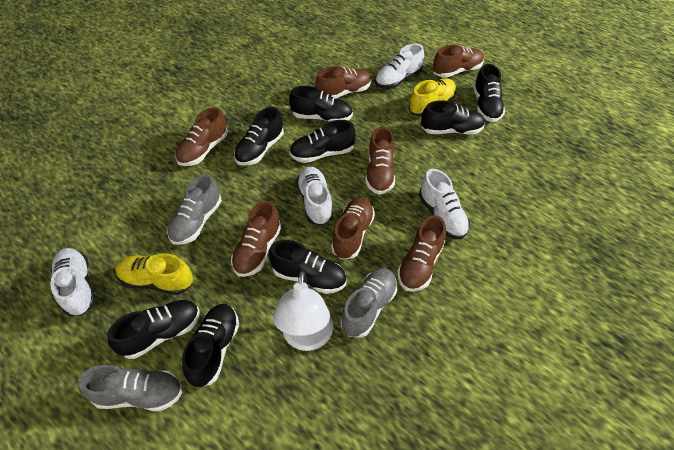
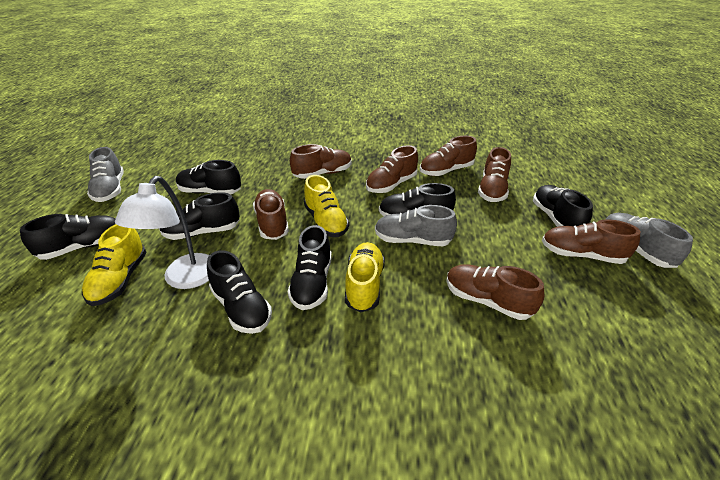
black shoe: [107,300,200,359] [182,304,239,388] [234,107,284,166] [269,240,346,294] [289,86,353,122] [289,120,356,163] [421,101,485,135] [473,64,505,122] = 8 -> [20,214,115,260] [159,192,240,240] [176,160,241,194] [207,250,272,334] [288,225,332,310] [379,183,456,216] [533,185,593,227] = 7
white shoe: [50,248,96,316] [296,167,333,226] [375,43,424,89] [419,169,470,239] = 4 -> none = 0
yellow shoe: [115,253,193,295] [409,78,456,116] = 2 -> [82,224,147,306] [304,175,349,237] [345,242,385,312] = 3

